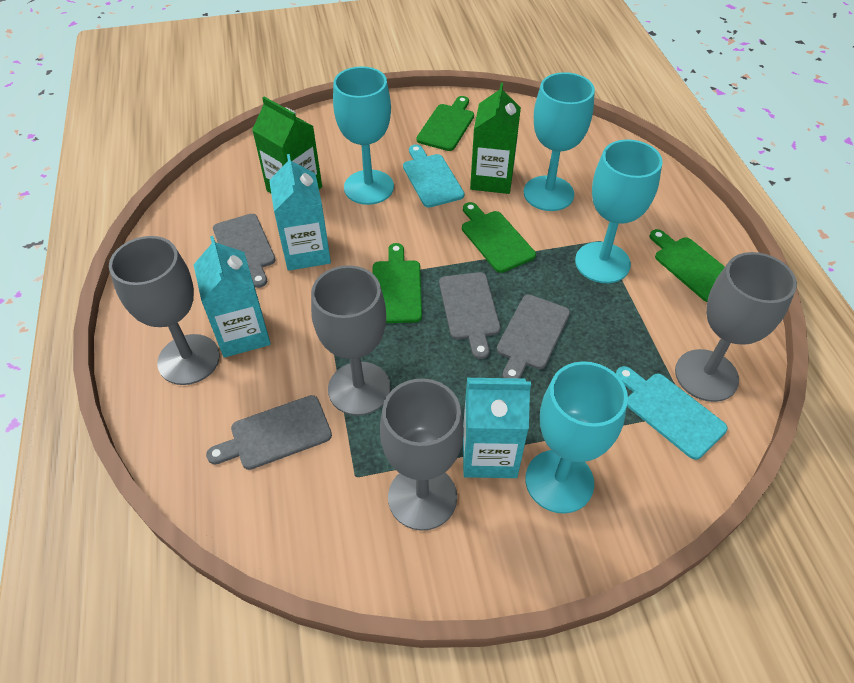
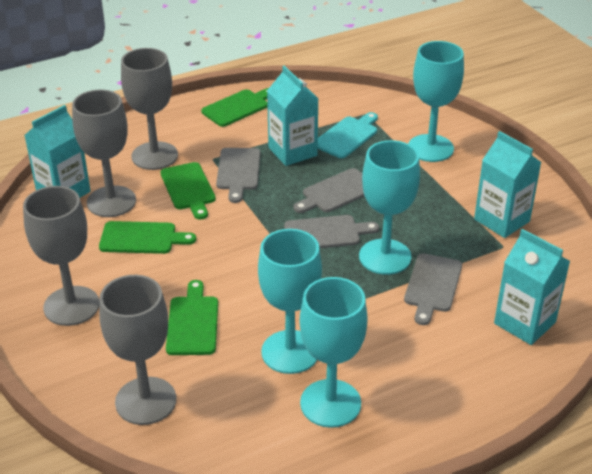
green carton: [252,97,322,193] [470,83,521,194] = 2 -> none = 0
turquoise carton: [193,236,271,357] [269,154,331,271] [463,378,531,478] = 3 -> [24,105,91,198] [267,66,319,166] [474,131,542,238] [494,229,570,345] = 4
turquoise cutting board: [403,144,464,208] [616,366,728,460] = 2 -> [318,112,378,158] = 1

